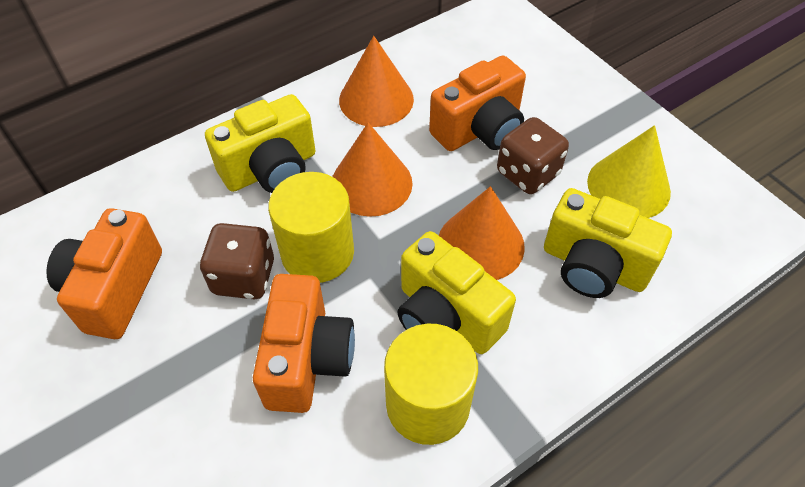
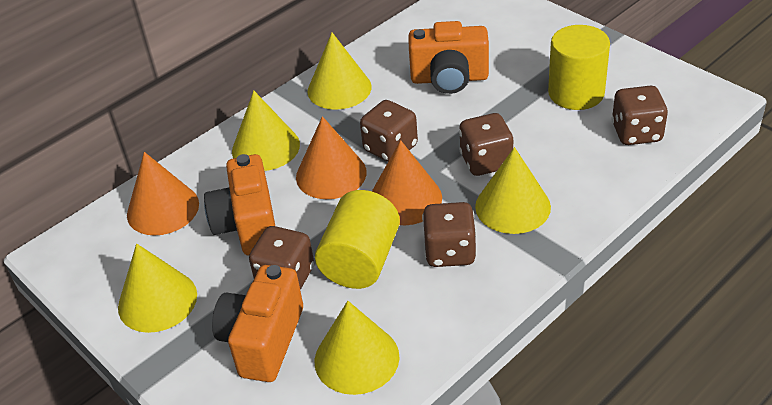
brown dice: [200,223,274,299] [497,117,569,194] = 2 -> [249,226,314,290] [360,100,418,162] [422,202,477,267] [459,113,513,176] [612,86,668,145] = 5
yellow camera: [205,94,316,193] [397,231,516,354] [544,188,672,298] = 3 -> none = 0
yellow cone: [587,125,671,218] = 1 -> [118,244,197,333] [232,91,300,171] [308,32,372,110] [315,301,400,395] [475,147,551,234] = 5

